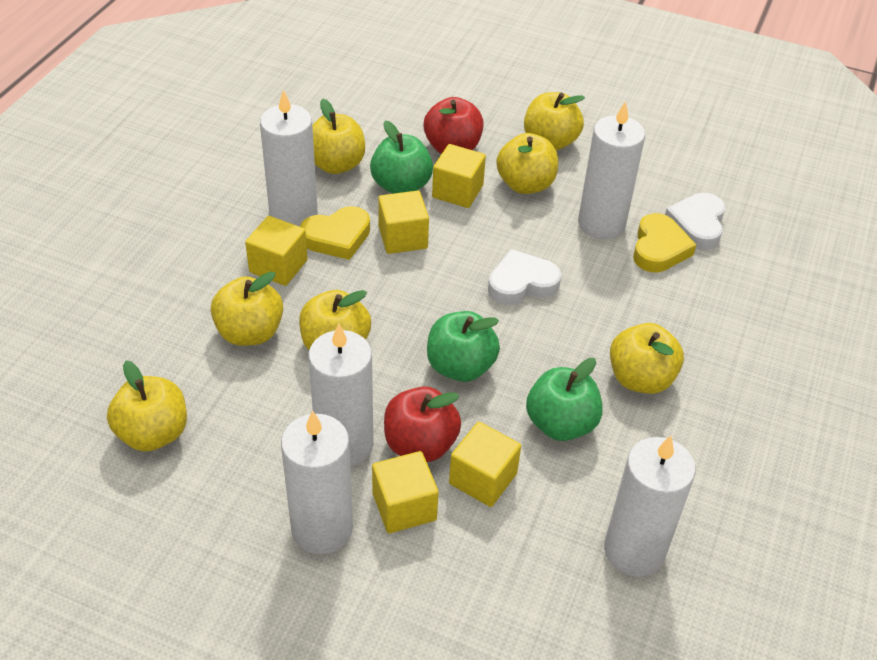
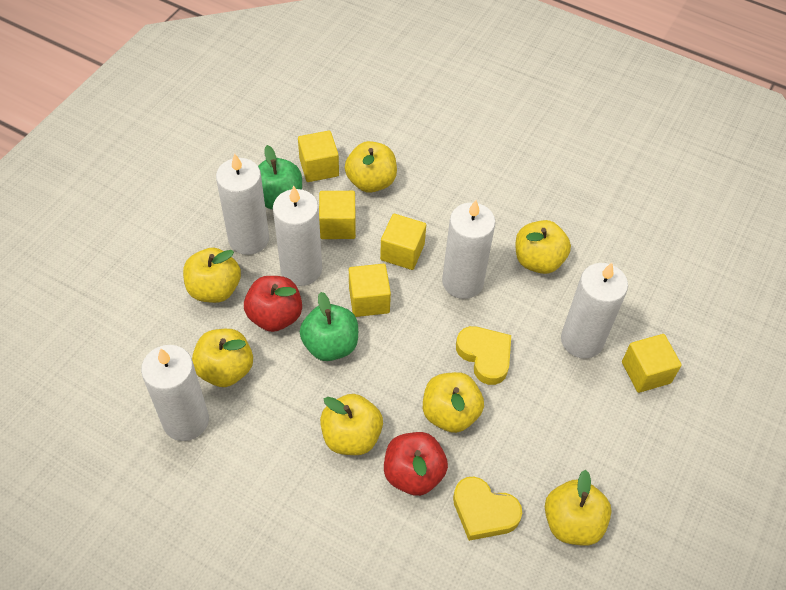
green apple: [370,120,433,194] [427,311,500,382] [526,358,603,441] = 3 -> [258,145,302,209] [300,292,358,361] = 2
white heart: [488,249,562,305] [665,193,725,250] = 2 -> none = 0

